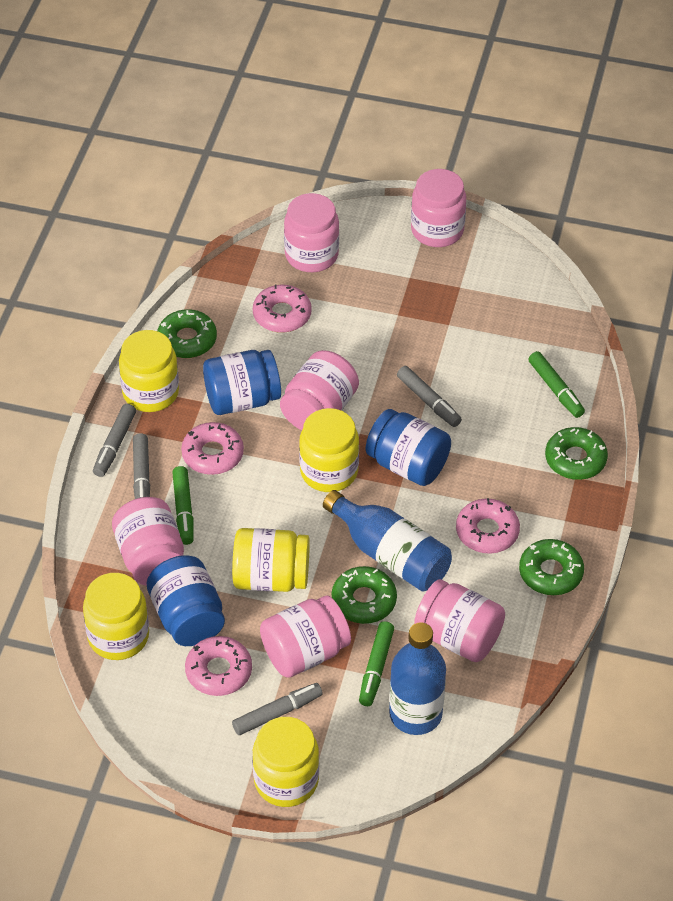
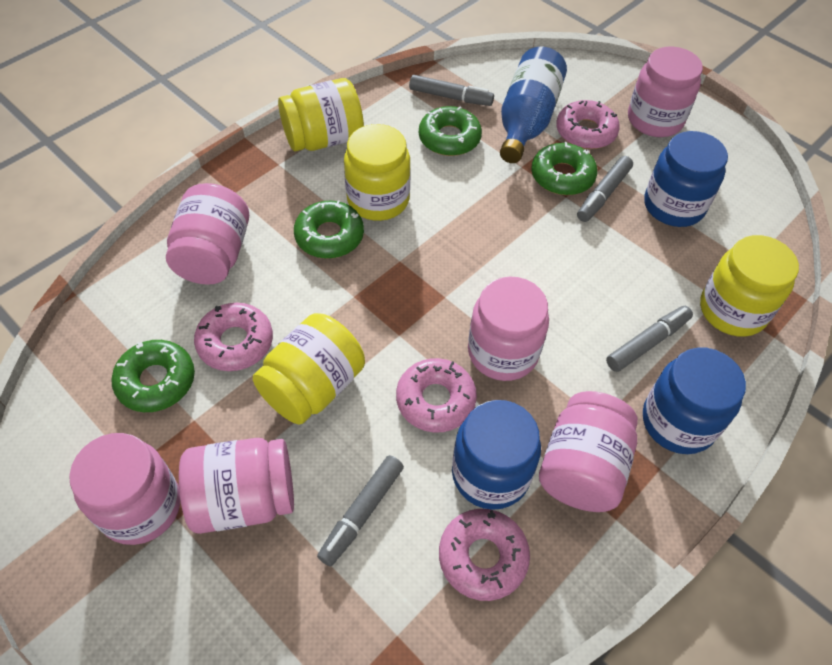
blue bottle: [323,490,452,591] [389,622,446,735] = 2 -> [500,47,567,163] = 1
green marker: [172,466,194,545] [359,621,394,706] [528,351,585,418] = 3 -> none = 0
yellow jar: [83,573,149,660] [119,330,179,412] [232,528,310,592] [253,717,319,807] [299,408,359,492] = 5 -> [253,313,365,425] [278,78,364,151] [344,124,411,221] [700,235,799,337] = 4

